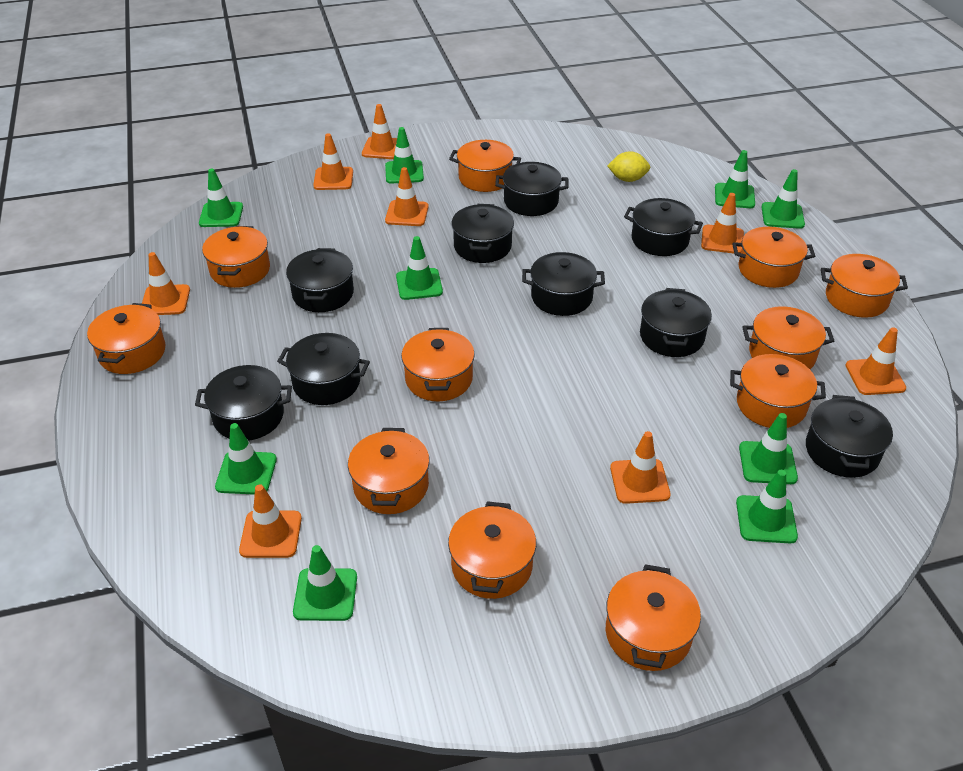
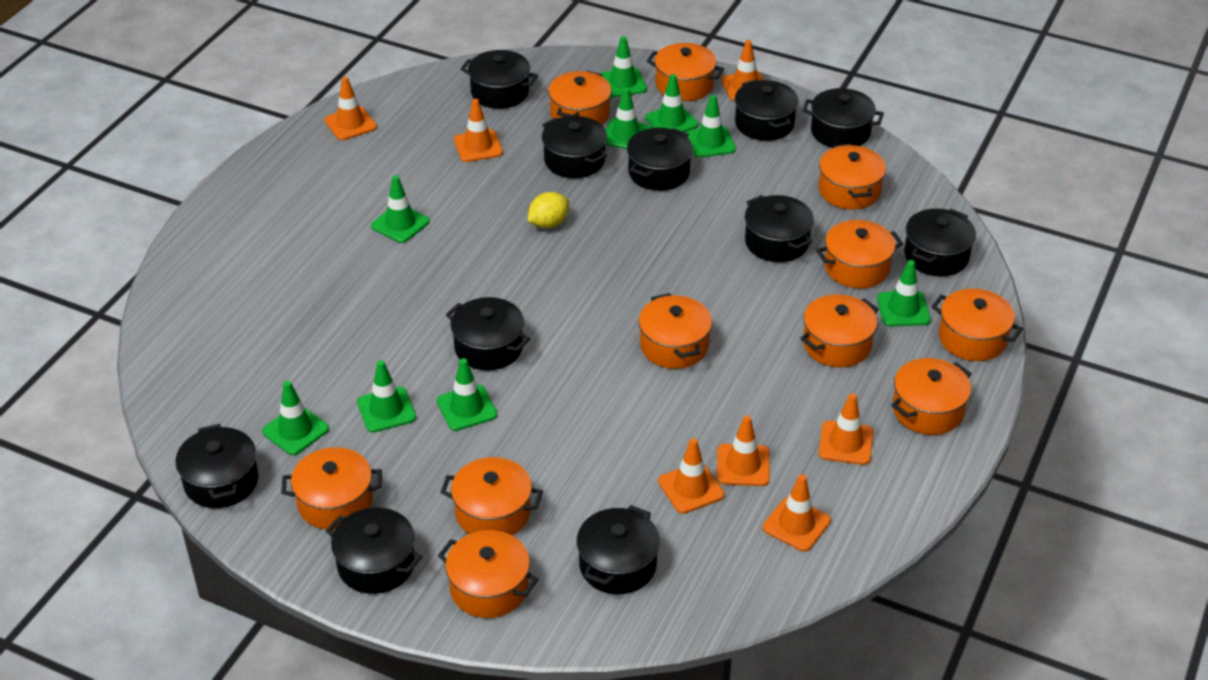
black pot: [195,365,292,441] [277,333,370,405] [286,248,354,312] [452,204,514,263] [495,162,569,216] [522,252,605,316] [624,198,703,256] [640,288,712,357] [806,395,893,478] = 9 -> [175,424,259,508] [326,507,422,594] [446,297,530,371] [461,50,538,109] [542,116,607,178] [577,505,660,594] [627,128,693,191] [735,79,799,141] [745,195,814,262] [802,88,884,148] [904,209,976,276] = 11
orange traffic cone: [142,252,190,315] [239,484,302,558] [313,133,353,190] [362,104,397,159] [385,167,429,226] [610,431,671,504] [701,193,744,253] [846,327,906,395] = 8 -> [324,77,377,140] [454,99,503,162] [658,438,724,514] [717,416,770,486] [721,40,764,101] [763,474,831,552] [819,393,873,465] = 7

